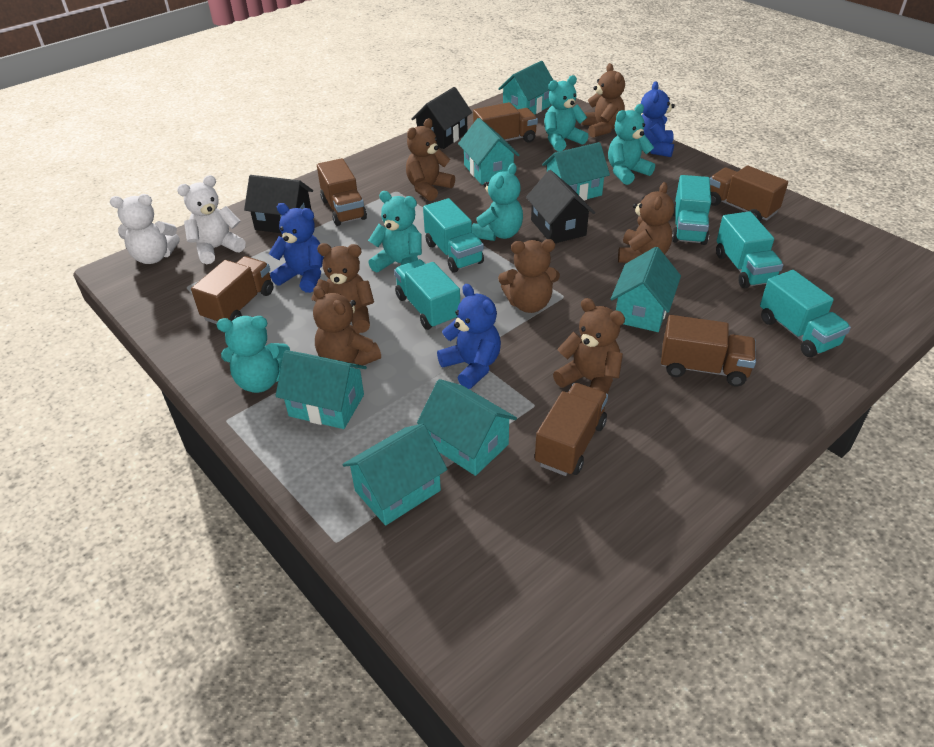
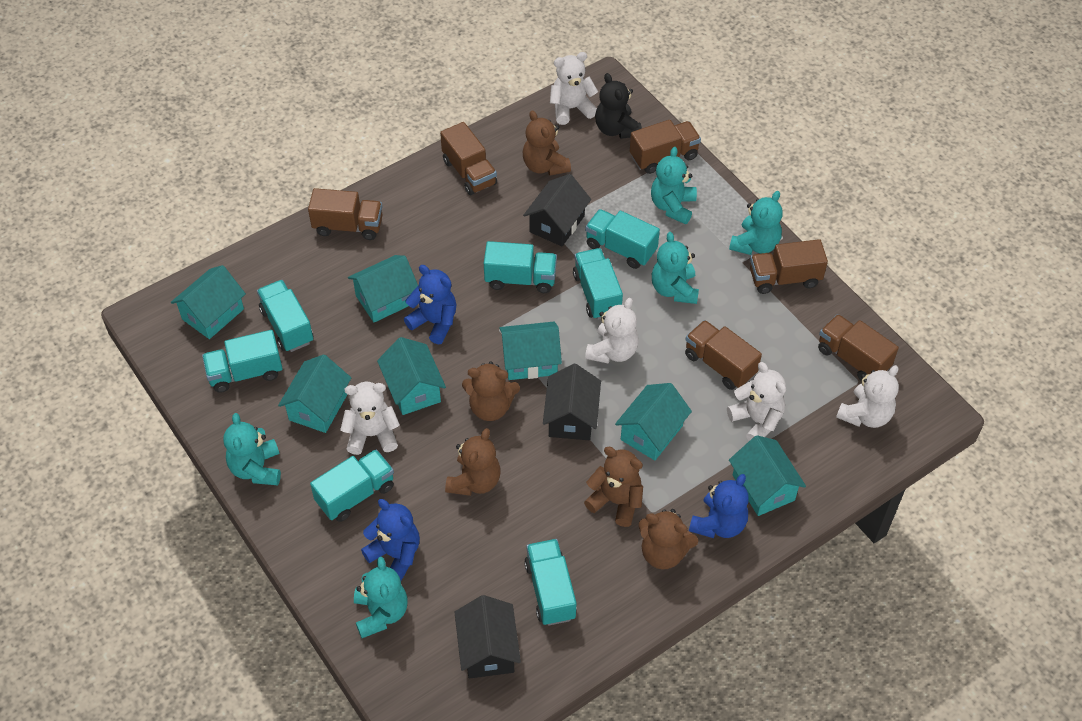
black teddy bear: none = 0 -> [595,73,642,139] = 1
brown teddy bear: [311,243,374,333] [313,286,381,366] [406,118,455,201] [498,239,560,313] [553,298,625,394] [581,63,625,138] [618,182,674,263] = 7 -> [445,428,500,496] [462,362,520,421] [523,110,571,176] [584,446,643,527] [638,509,698,569] = 5
turquoise truck: [394,259,460,330] [423,198,484,272] [672,175,711,245] [716,211,783,288] [760,270,851,357] = 5 -> [202,330,283,393] [257,280,314,352] [310,449,394,522] [484,241,557,293] [524,539,577,626] [573,248,623,320] [585,209,660,269] = 7
white teddy bear: [110,194,180,264] [177,175,246,264] = 2 -> [340,382,400,455] [550,52,598,125] [585,298,639,364] [727,362,786,441] [836,365,899,428] = 5

